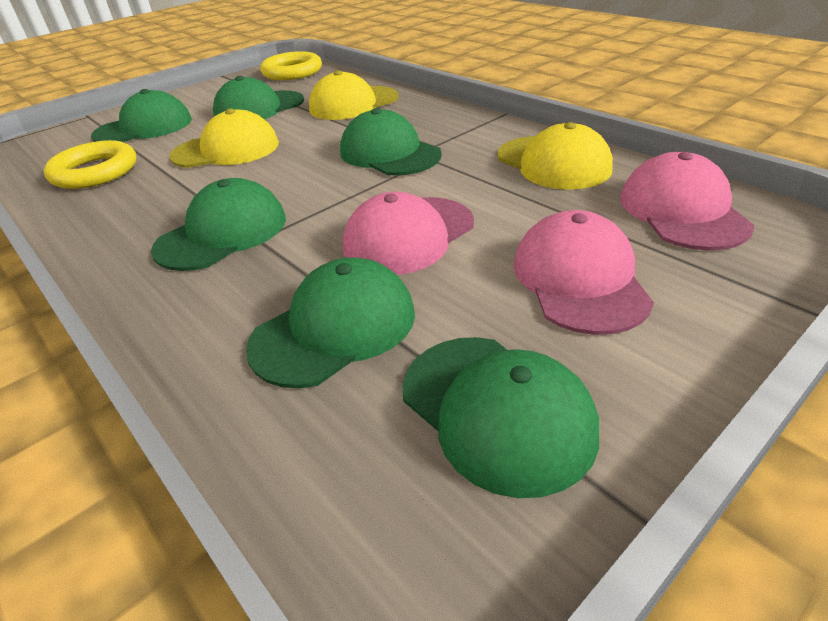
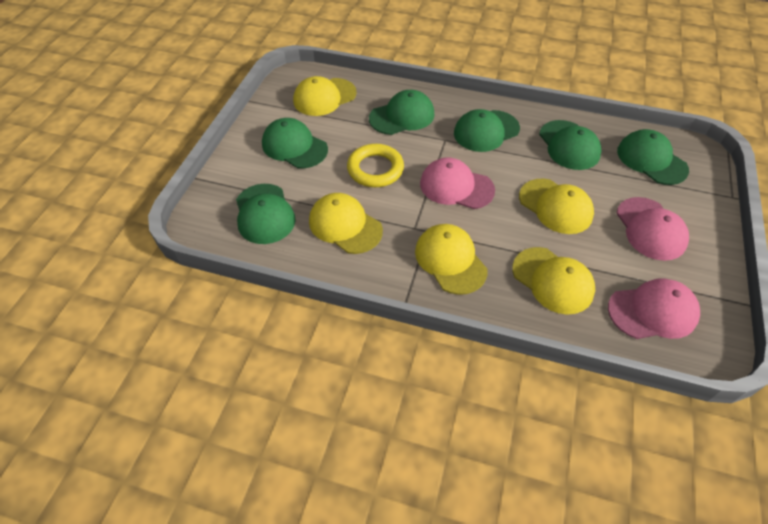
yellow cap: [170,109,279,168] [309,70,399,120] [497,122,613,190] = 3 -> [293,76,357,116] [309,193,383,254] [415,224,488,295] [512,247,595,315] [519,179,594,234] = 5
yellow ring: [44,140,137,189] [260,51,322,80] = 2 -> [347,144,404,187] = 1

